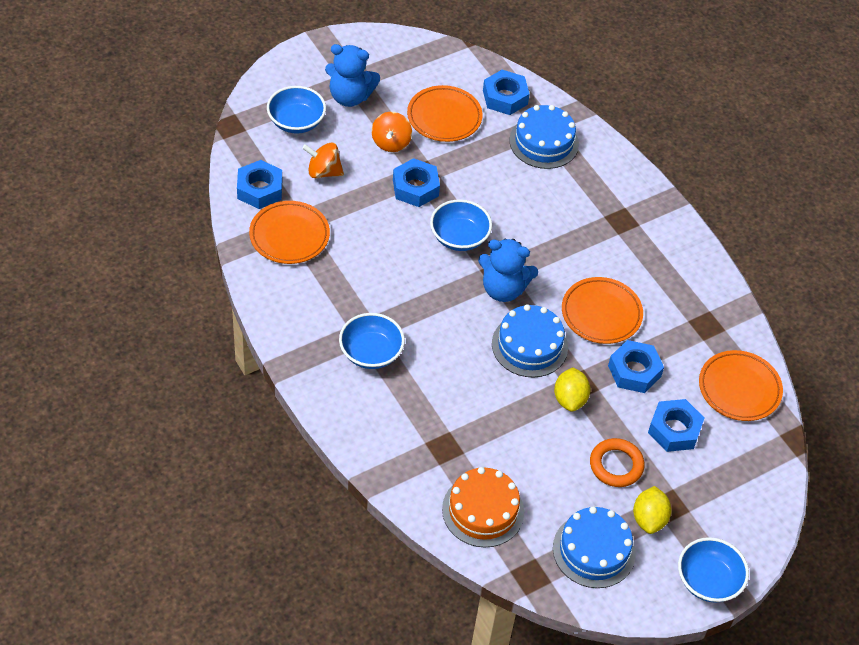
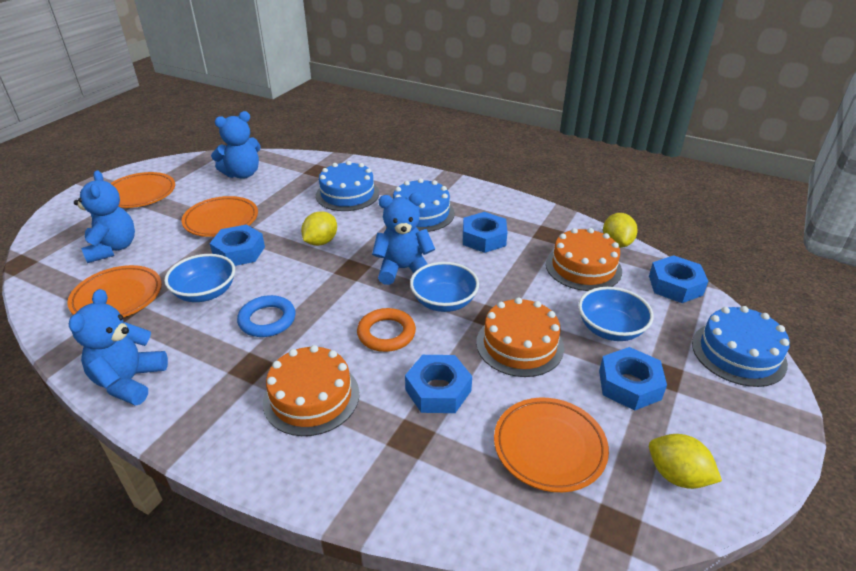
blue bowl: [267,86,326,134] [339,313,405,369] [430,199,492,251] [678,537,749,603] = 4 -> [164,254,235,302] [410,262,479,312] [578,287,654,341] = 3
blue ring: none = 0 -> [237,295,296,337] = 1
blue teddy bear: [325,44,380,107] [478,238,538,302] = 2 -> [69,289,168,406] [74,170,135,263] [211,111,261,179] [372,193,435,285] = 4
orange cake: [442,467,524,547] = 1 -> [263,345,359,436] [476,297,564,377] [546,228,622,291] = 3
orange spinning top: [302,143,344,178] [372,112,412,152] = 2 -> none = 0
yellow lemon: [554,368,591,412] [633,486,672,534] = 2 -> [301,211,337,246] [603,213,638,248] [649,434,722,489] = 3

